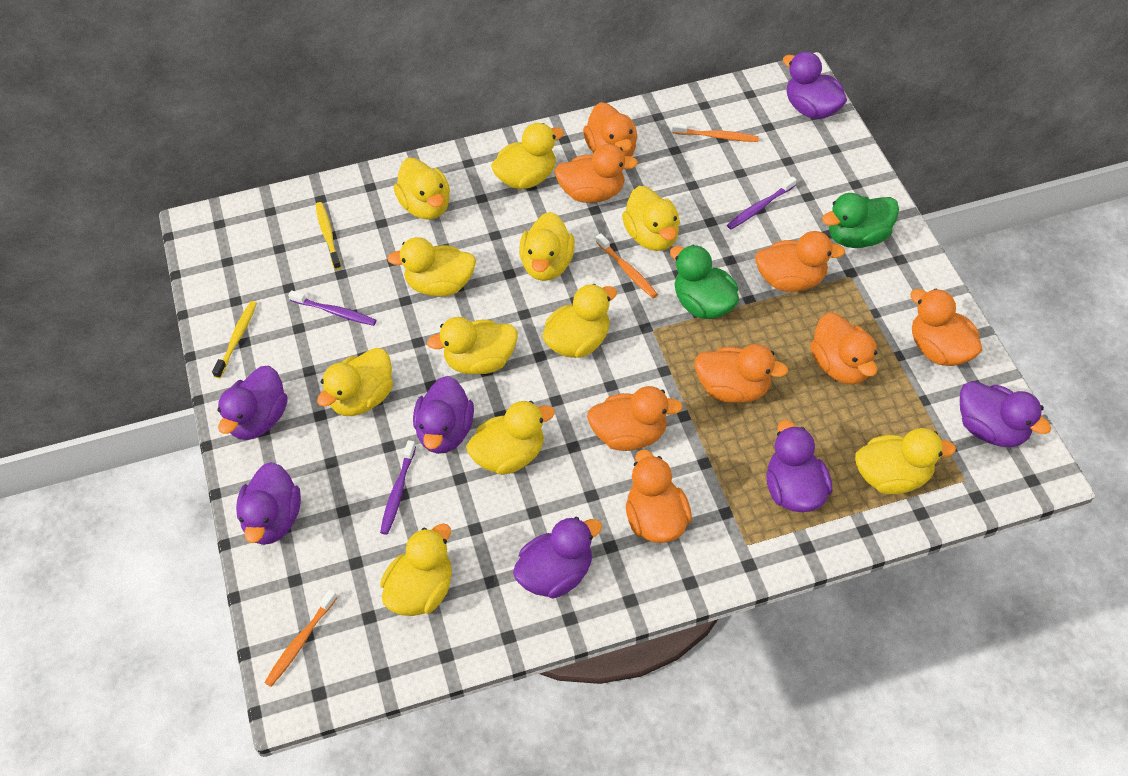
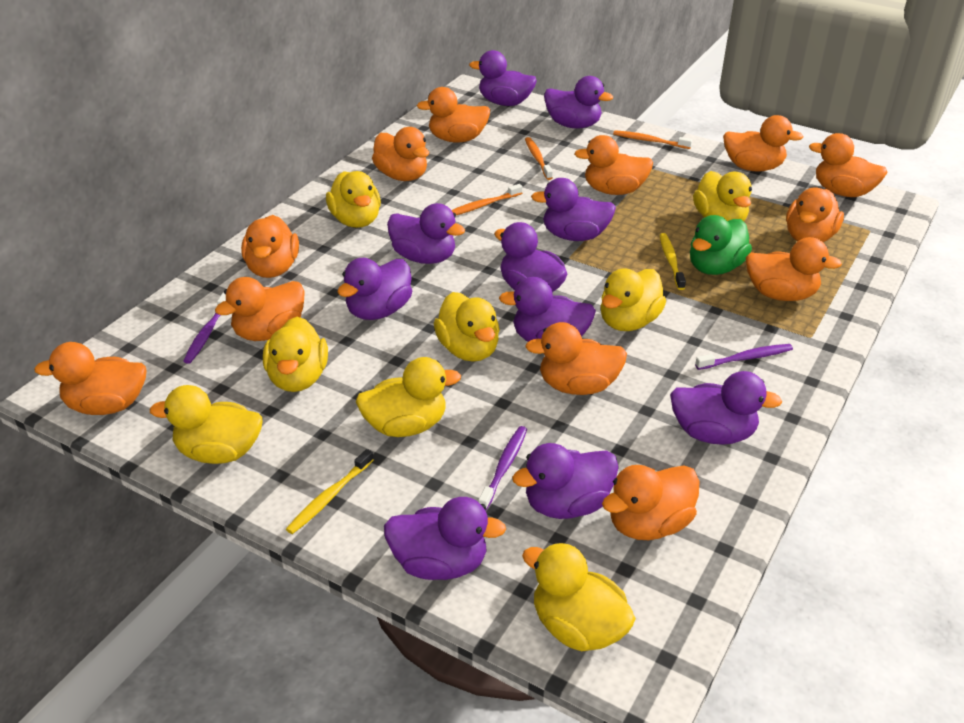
green duck: [670,245,739,319] [822,193,899,248] = 2 -> [690,215,752,275] = 1
orange duck: [554,144,638,203] [583,102,637,156] [587,386,683,451] [626,450,692,543] [695,344,788,403] [755,231,845,292] [810,313,877,385] [910,289,983,366] = 8 -> [34,342,147,415] [215,277,305,341] [241,215,299,278] [372,127,429,181] [417,87,490,142] [525,322,627,395] [574,135,653,195] [602,465,700,540] [723,115,804,172] [746,237,842,301] [786,187,844,242] [809,133,888,197] = 12
purple duck: [217,366,288,440] [236,462,301,545] [413,376,474,454] [513,517,602,599] [766,420,833,512] [783,52,847,119] [960,381,1051,447] = 7 -> [337,258,412,320] [384,497,506,580] [387,203,465,264] [469,50,537,106] [494,222,567,292] [499,277,596,342] [512,443,619,519] [531,178,616,241] [544,76,613,129] [670,371,782,445] = 10
yellow duck: [317,348,393,416] [380,523,452,616] [387,237,476,296] [394,158,450,220] [427,317,518,374] [466,401,555,475] [491,123,564,189] [519,212,575,281] [542,284,617,358] [622,186,680,251] [855,428,956,494] = 11 -> [150,385,263,464] [263,317,328,392] [326,171,381,228] [356,357,461,437] [434,292,500,362] [522,542,636,651] [601,268,666,331] [693,171,752,221] = 8

